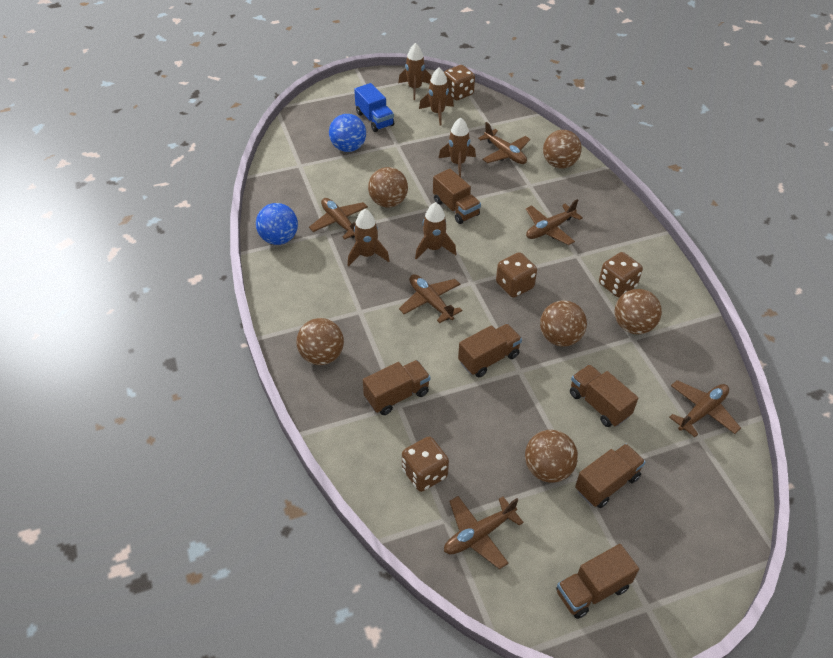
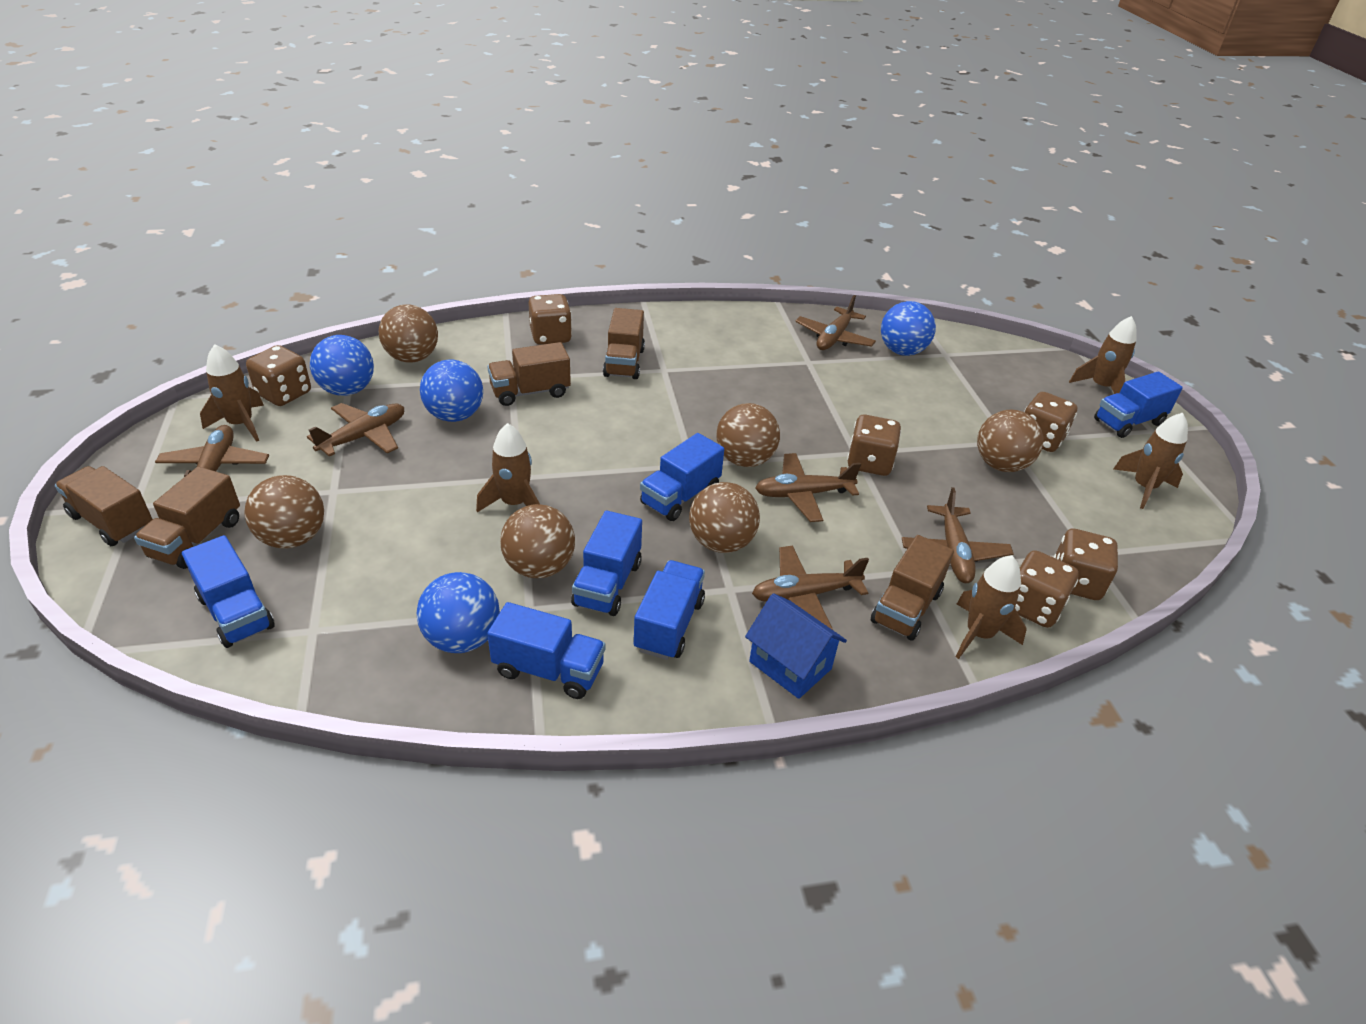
blue ball: [256,203,298,245] [329,114,366,152] = 2 -> [310,335,374,396] [417,572,500,653] [420,360,483,422] [881,301,936,356] = 4
blue house: none = 0 -> [745,593,847,699] = 1
blue truck: [354,83,394,132] = 1 -> [182,535,275,648] [487,602,605,699] [571,511,642,616] [634,560,705,660] [640,433,724,521] [1094,372,1183,438] = 6
brown dice: [402,437,449,492] [444,65,475,100] [496,252,537,298] [599,252,643,297] = 4 -> [246,345,311,406] [528,294,572,345] [847,414,901,476] [1015,550,1079,628] [1024,392,1077,452] [1053,529,1118,600] = 6
brown truck: [363,360,430,415] [433,169,481,224] [458,324,522,377] [556,544,639,619] [570,364,638,427] [575,444,645,508] = 6 -> [55,466,153,546] [134,467,240,569] [487,342,571,406] [603,308,645,379] [871,535,954,641] = 5

